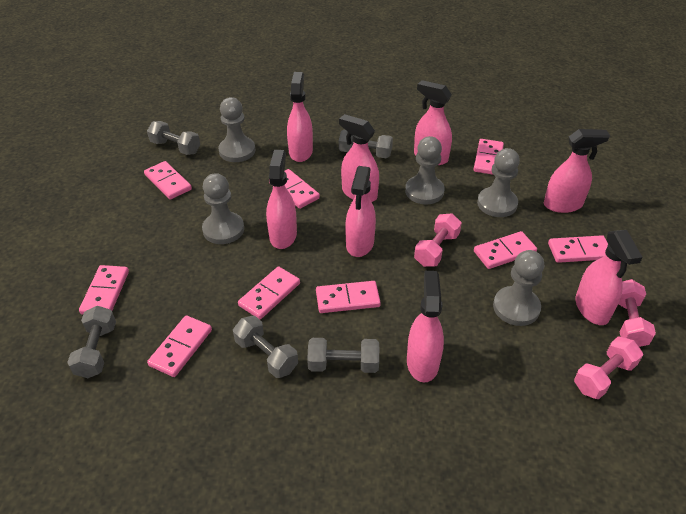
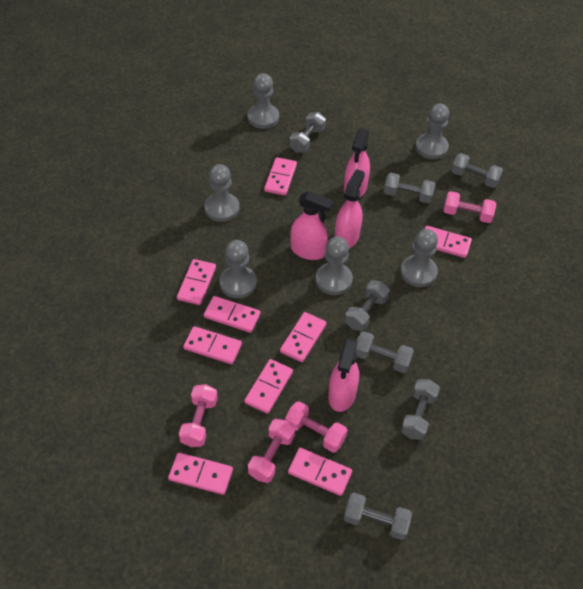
grey dumbbell: [67,306,116,378] [147,121,200,155] [233,316,298,378] [307,338,379,373] [339,130,393,158] = 5 -> [289,112,326,153] [344,493,412,540] [345,280,390,331] [356,331,414,373] [384,173,435,203] [401,379,440,440] [451,153,503,188] = 7
grey pawn: [202,173,244,244] [218,97,255,162] [405,136,445,205] [477,148,520,217] [493,250,544,326] = 5 -> [204,164,239,222] [219,240,257,299] [247,73,279,129] [315,237,353,295] [400,229,438,287] [416,103,449,159] = 6
pink dumbbell: [414,213,462,267] [574,336,643,399] [618,279,656,347] = 3 -> [179,384,218,447] [248,419,295,483] [285,401,348,453] [443,191,496,223] = 4
pink spray bottle: [266,150,297,249] [287,72,313,162] [339,114,379,202] [345,166,376,257] [407,271,444,382] [414,80,452,165] [544,129,610,213] [575,230,643,325] = 8 -> [290,191,333,260] [328,338,359,412] [335,169,365,248] [344,128,370,198] = 4

